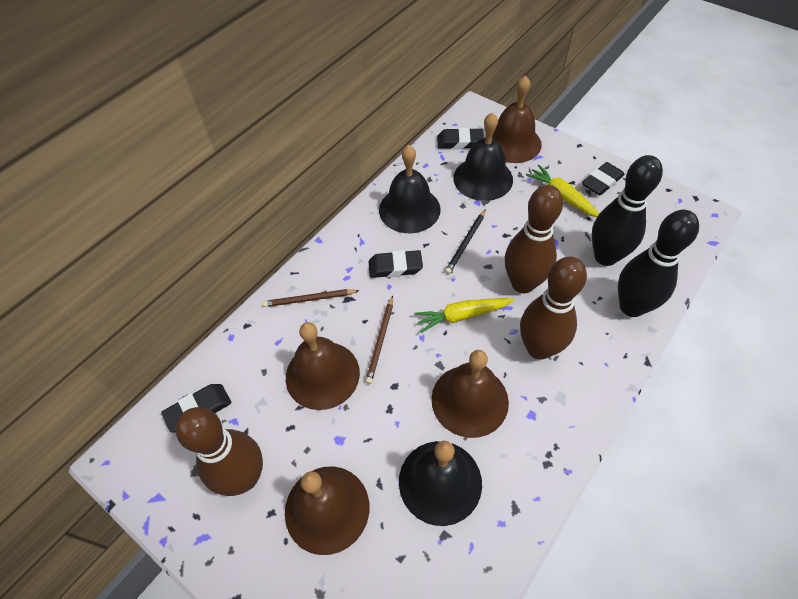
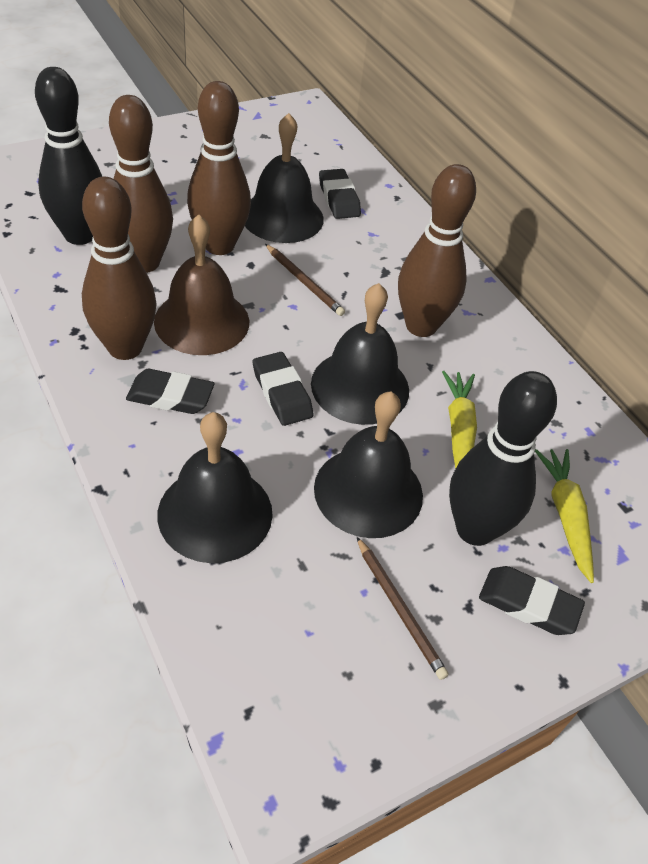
black bell: [379,145,440,233] [399,441,482,526] [453,112,513,201] = 3 -> [157,412,273,563] [245,113,324,243] [311,283,409,425] [314,391,423,538] = 4
black pencil: [445,209,486,274] = 1 -> none = 0
brown bell: [285,466,369,555] [286,322,360,410] [431,350,509,438] [485,75,542,163] = 4 -> [154,214,249,355] = 1
brown bowling pin: [176,407,263,496] [505,185,563,293] [520,257,587,360] = 3 -> [82,177,157,360] [109,95,173,273] [187,81,251,255] [398,164,476,337] = 4

